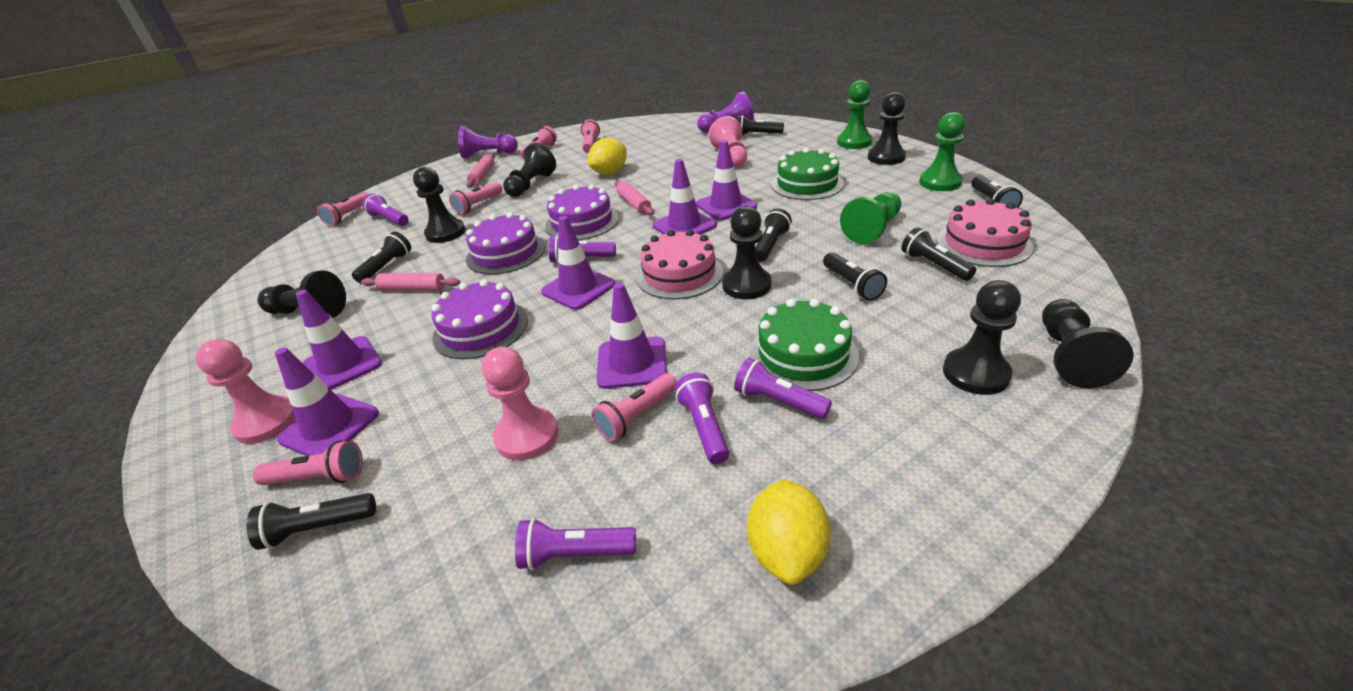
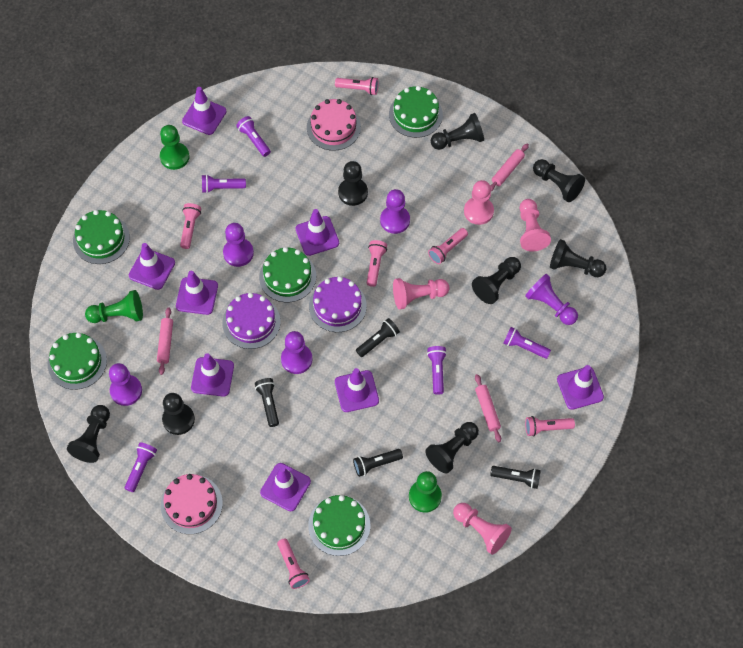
black flashlight: [246,493,376,550] [352,232,411,283] [737,115,784,135] [755,208,792,262] [823,252,887,301] [902,227,976,281] [971,175,1023,208] = 7 -> [255,378,279,427] [353,449,403,477] [356,318,400,357] [490,466,541,489] = 4
black pawn: [258,270,346,318] [413,167,465,243] [503,143,556,197] [722,206,771,299] [868,92,906,165] [943,280,1021,395] [1042,299,1134,388] = 7 -> [67,405,110,463] [162,393,195,435] [338,161,368,206] [425,422,479,474] [431,113,484,150] [472,257,521,304] [533,159,585,202] [550,239,606,277] = 8
green cake: [750,299,859,391] [771,148,844,200] = 2 -> [48,333,107,390] [73,210,130,264] [259,247,316,302] [308,495,370,556] [389,86,443,138] = 5
pink pawn: [195,339,296,444] [481,347,558,460] [709,116,747,167] = 3 -> [393,278,449,310] [453,503,512,555] [464,180,494,225] [520,199,551,252] = 4
purple cake: [432,279,528,359] [466,212,545,274] [545,184,619,240] = 3 -> [222,293,281,349] [309,276,367,332] = 2
purple pawn: [458,126,518,159] [697,92,754,133] = 2 -> [109,363,142,406] [223,223,254,267] [281,331,313,374] [380,189,410,234] [525,274,578,325] = 5
purple traffic cone: [275,347,379,456] [296,290,382,390] [541,216,615,310] [596,283,667,389] [653,159,717,235] [696,140,757,221] = 6 -> [129,243,175,290] [176,271,218,315] [182,87,226,135] [191,353,234,397] [260,463,311,511] [296,209,339,256] [335,368,379,412] [557,365,604,410] = 8
yellow lemon: [588,138,627,175] [747,479,831,585] = 2 -> none = 0

